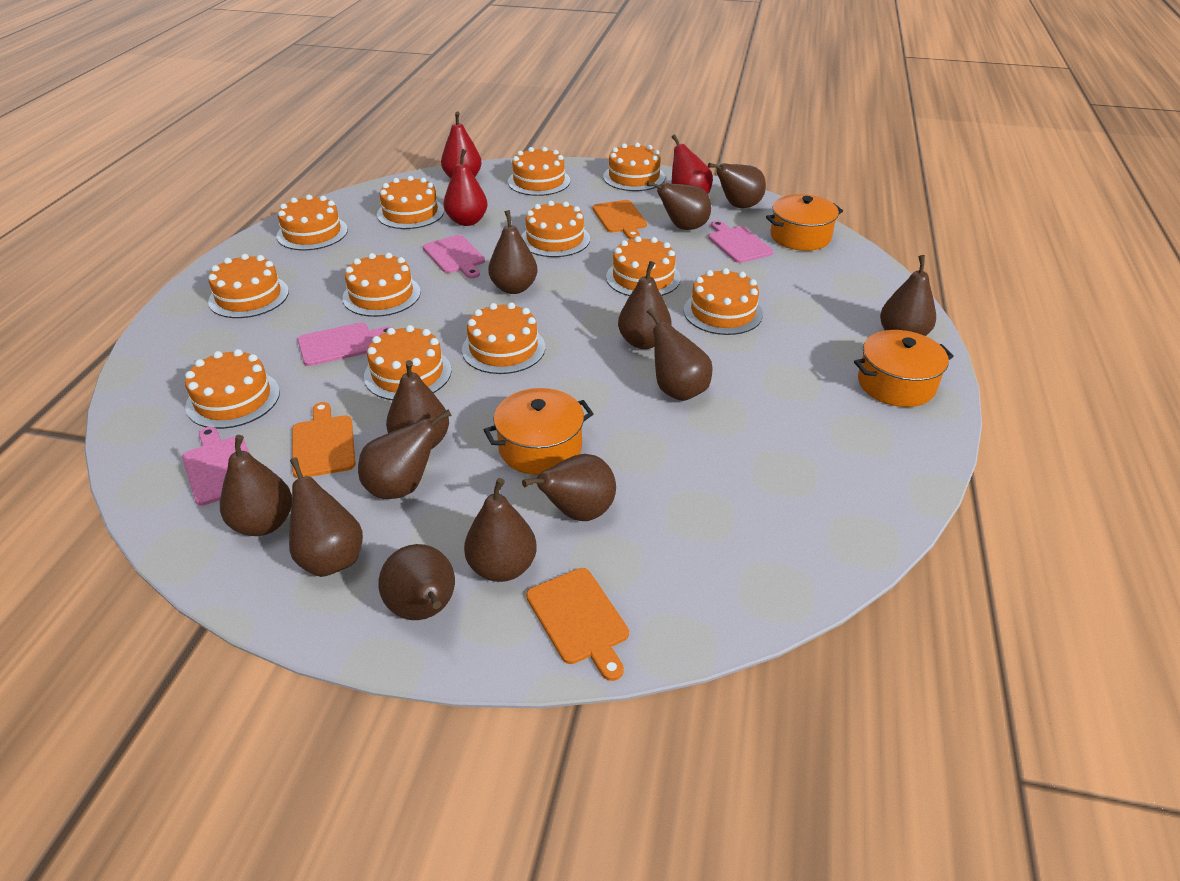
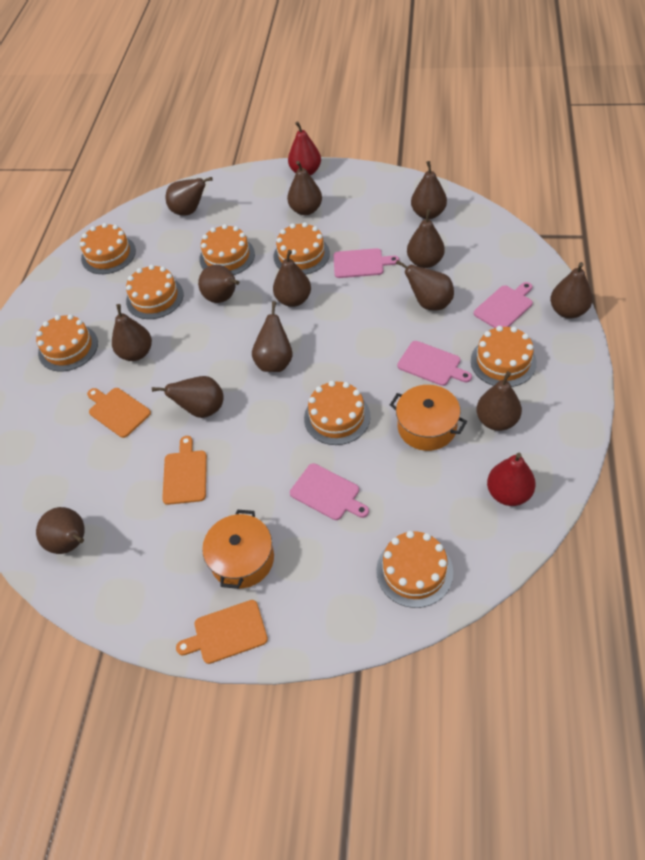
orange cake: [185,349,280,429] [208,254,289,318] [276,194,348,250] [342,253,421,317] [364,325,451,400] [377,176,444,229] [462,302,545,374] [508,147,570,196] [521,201,590,257] [603,142,665,191] [606,236,681,296] [684,268,763,335] = 12 -> [36,314,98,372] [80,223,136,274] [126,265,184,319] [199,224,255,275] [274,222,330,275] [304,381,371,445] [376,531,453,608] [471,326,537,387] = 8
orange pot: [484,388,594,475] [766,194,843,251] [854,330,954,407] = 3 -> [202,510,274,589] [390,385,467,451] = 2
red pear: [441,111,482,178] [444,149,488,226] [671,135,713,194] = 3 -> [288,121,321,176] [487,453,536,506] = 2

